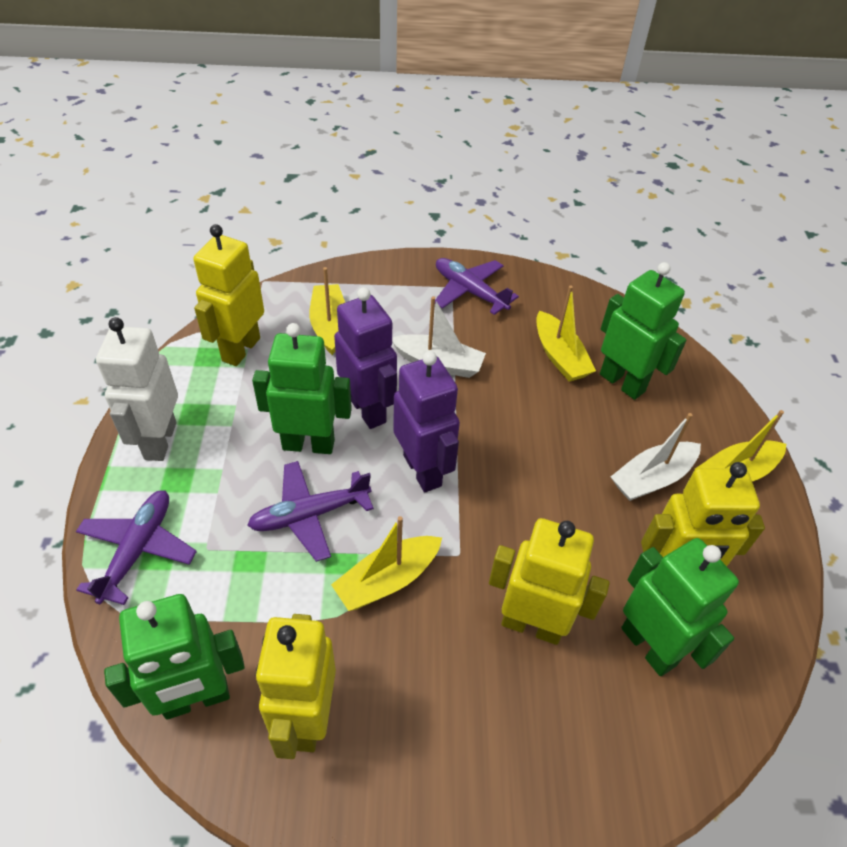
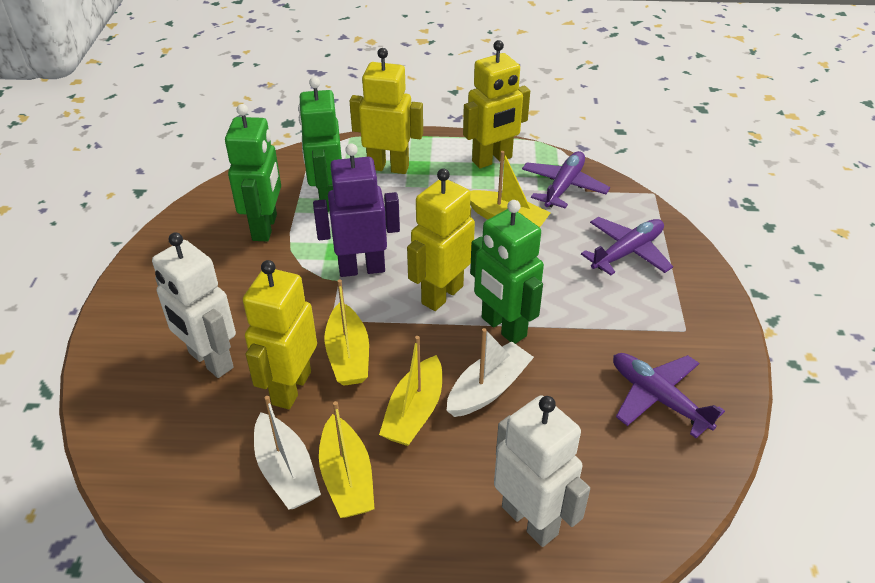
green robot: [104,594,245,720] [252,323,352,454] [600,262,687,400] [621,538,739,676] = 4 -> [225,104,281,241] [298,77,342,212] [470,200,544,344] = 3
purple robot: [334,287,397,429] [393,351,460,492] = 2 -> [313,143,400,277] = 1
white robot: [96,317,178,461] = 1 -> [152,232,236,378] [494,396,590,547] = 2

